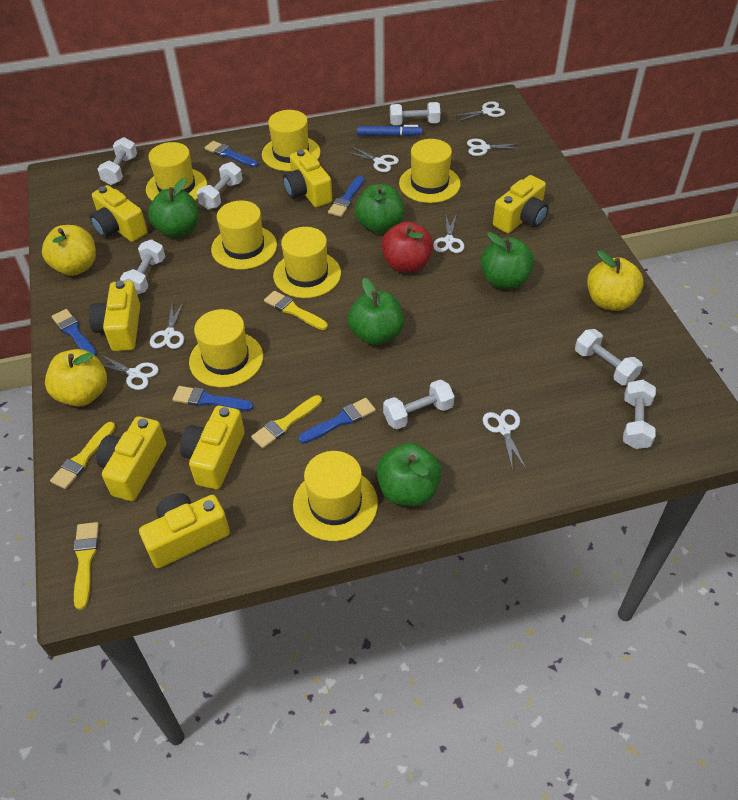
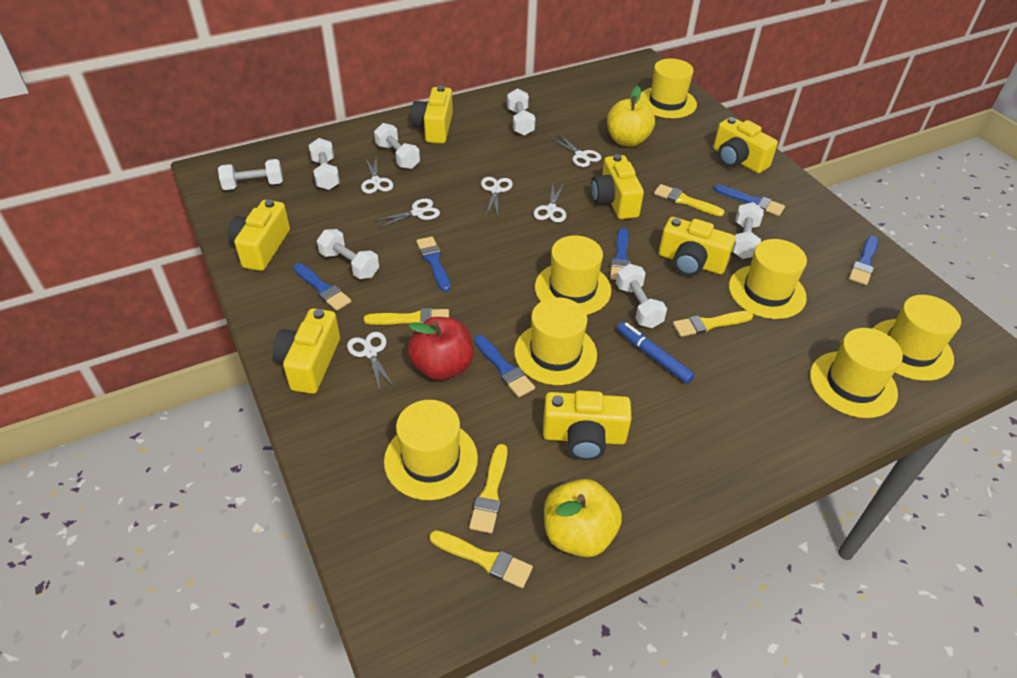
blue brush: [52,309,97,356] [172,386,254,411] [205,141,258,167] [298,398,376,444] [328,176,364,217] = 5 -> [293,263,351,311] [416,236,451,292] [474,335,535,397] [610,228,631,280] [714,184,785,216] [849,236,878,285] = 6
green apple: [148,178,199,238] [348,278,404,345] [355,184,405,233] [376,443,442,506] [481,232,534,289] = 5 -> none = 0
white scissors: [100,354,159,390] [150,301,184,349] [346,146,399,172] [433,213,465,253] [454,101,505,122] [467,139,522,156] [483,409,526,471] = 7 -> [347,332,394,390] [361,158,393,194] [374,199,440,228] [481,177,513,216] [533,183,566,223] [551,134,601,167] = 6
yellow apple: [42,225,96,276] [45,349,107,407] [587,251,644,311] = 3 -> [544,479,622,557] [607,86,655,147] = 2
yellow brush: [50,422,116,489] [74,522,99,610] [251,395,322,449] [264,291,328,330] = 4 -> [364,308,449,325] [430,530,533,588] [469,444,507,533] [654,184,725,216] [673,311,754,337] = 5

